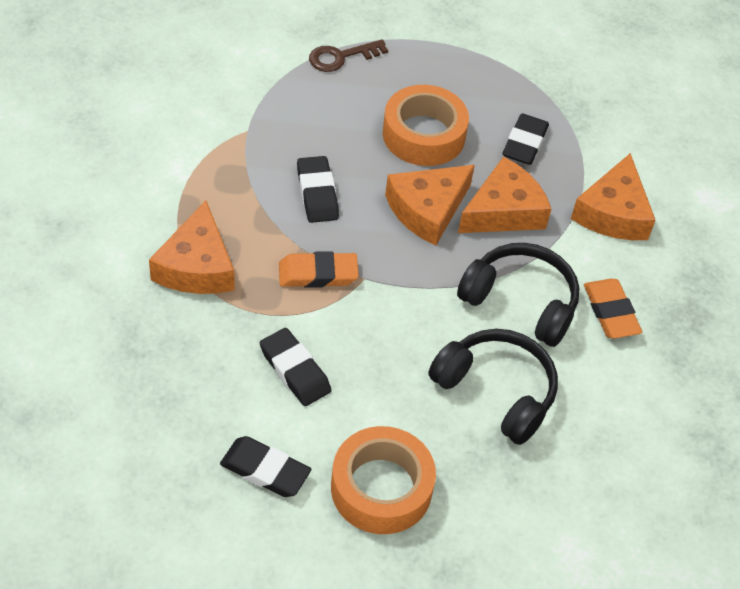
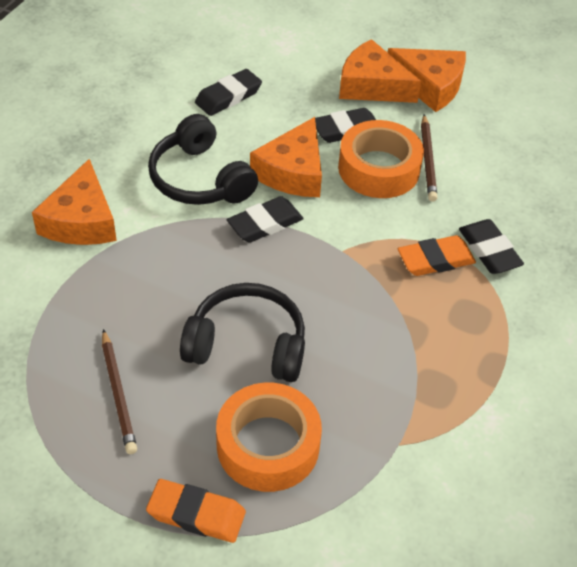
brown key: [309,39,388,72] = 1 -> none = 0
brown pencil: none = 0 -> [102,329,137,454] [421,114,437,202] = 2

